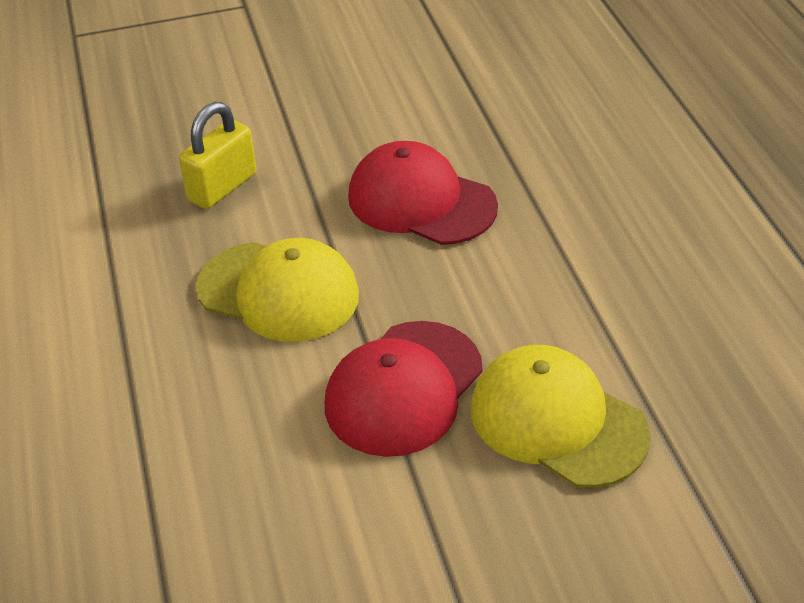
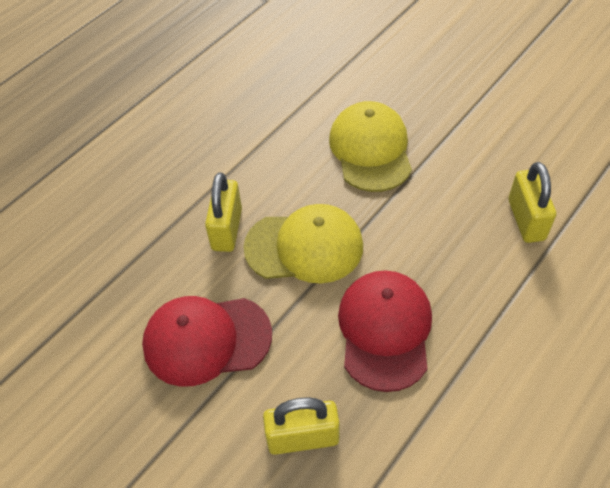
yellow padlock: [179,102,256,209] = 1 -> [205,172,242,252] [263,397,340,455] [508,162,556,243] = 3

